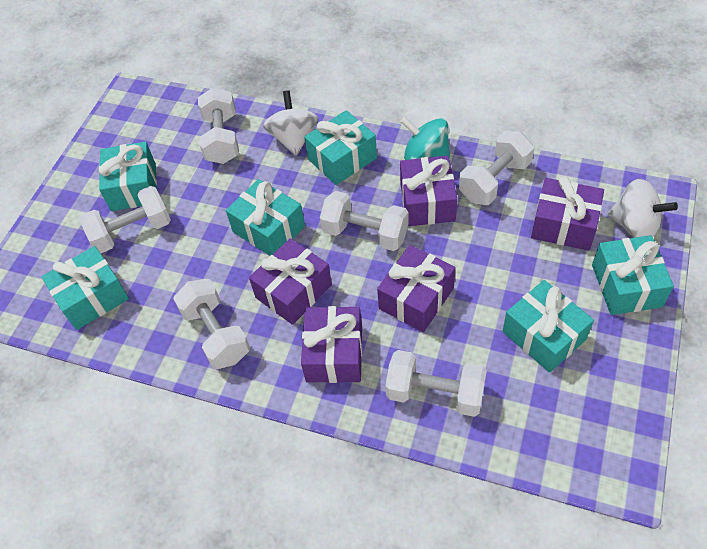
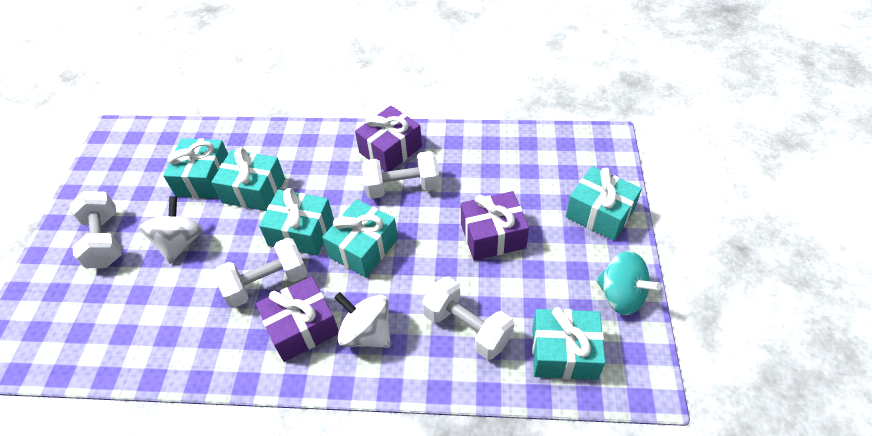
purple gift: [249,238,332,325] [301,306,362,383] [377,245,456,332] [400,156,457,226] [531,176,604,251] = 5 -> [256,276,339,362] [355,106,422,172] [461,191,529,260] = 3
white dumbbell: [80,186,171,253] [173,279,250,369] [198,87,239,164] [320,191,409,251] [385,350,487,417] [459,131,534,205] = 6 -> [70,191,122,268] [214,238,307,308] [362,151,440,199] [422,277,514,360] = 4

